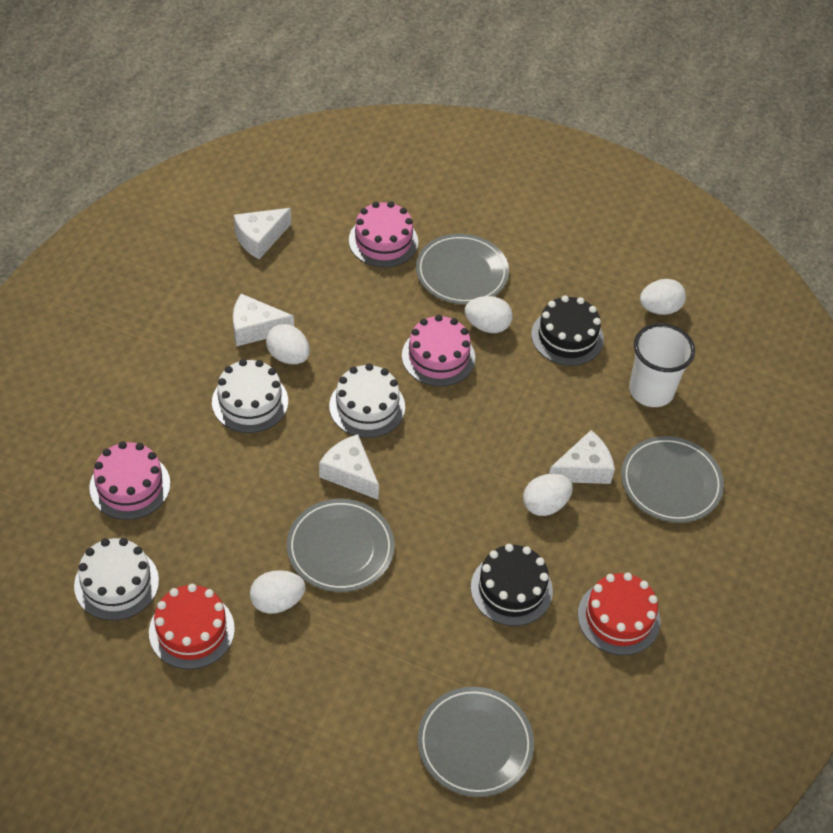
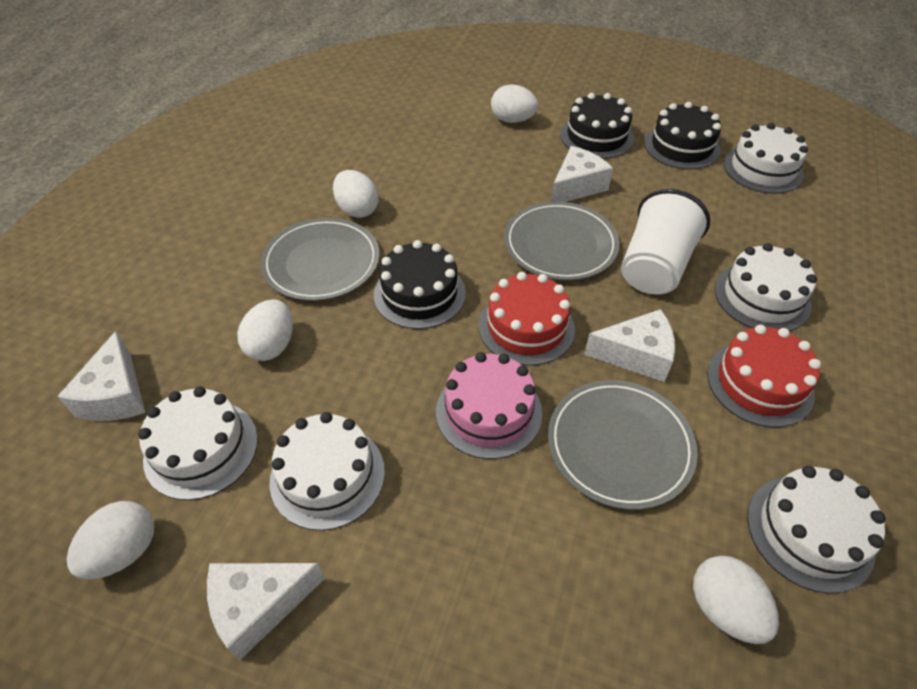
black cake: [471,544,553,626] [531,295,604,366] = 2 -> [374,240,466,329] [560,93,634,159] [644,102,721,170] = 3
grey plate: [287,499,395,592] [416,234,509,305] [418,687,534,797] [621,436,724,523] = 4 -> [261,218,380,301] [504,202,619,281] [548,380,698,510] = 3
pink cake: [89,441,170,520] [349,201,418,267] [402,315,475,386] = 3 -> [436,352,542,459] = 1
white cake: [74,538,159,620] [212,359,288,433] [329,363,405,438] = 3 -> [138,386,258,500] [270,412,385,531] [715,243,817,331] [723,123,808,194] [747,466,886,594] = 5

